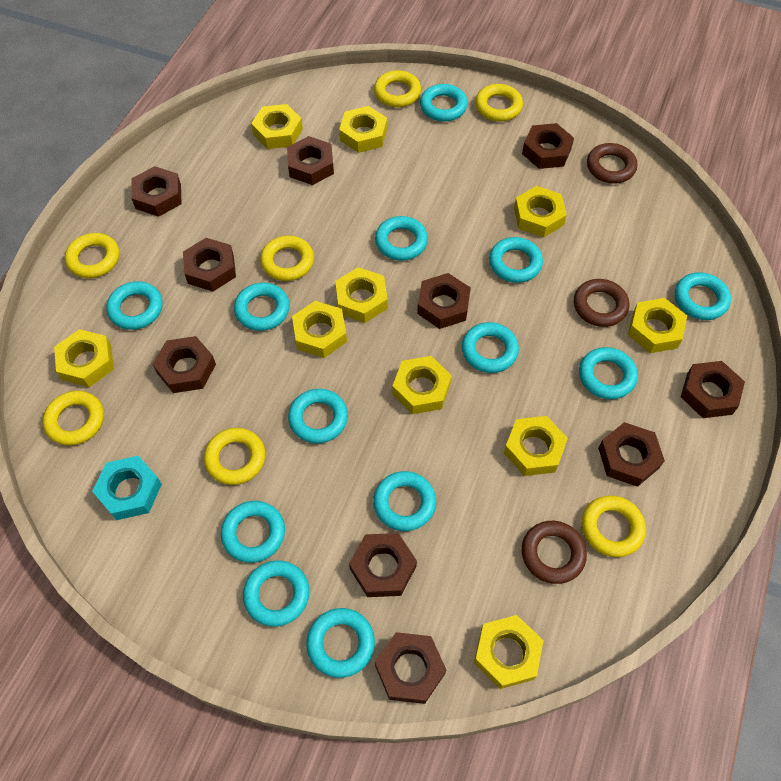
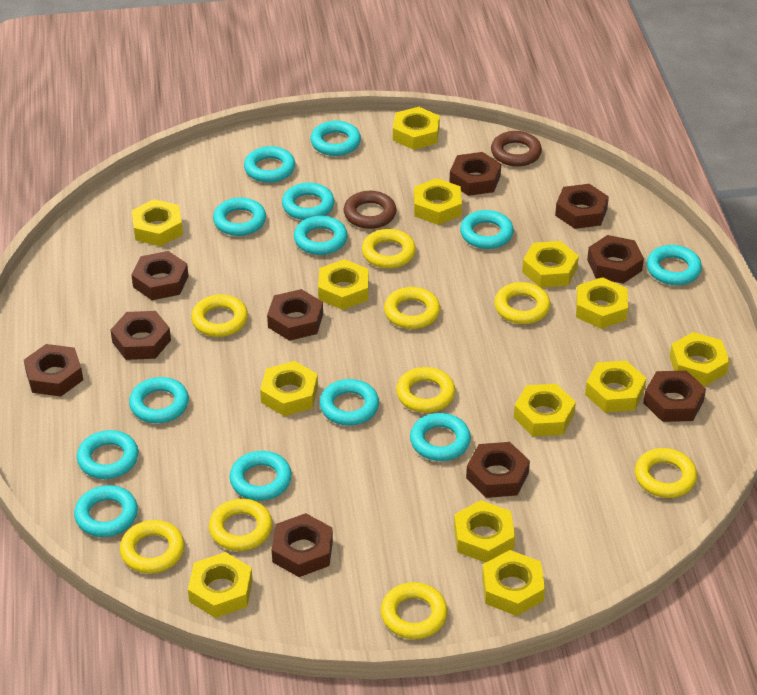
brown ring: [522,521,587,584] [574,279,629,327] [587,143,637,184] = 3 -> [344,191,396,229] [491,131,542,167] = 2
turquoise nut: [92,456,162,520] = 1 -> none = 0
yellow nut: [54,329,114,387] [251,104,303,149] [292,301,347,358] [335,267,388,323] [339,106,387,153] [392,356,452,414] [474,615,544,689] [504,416,568,476] [514,186,567,238] [628,298,687,353] = 10 -> [132,199,183,246] [188,552,253,618] [260,361,318,416] [318,259,369,310] [393,107,440,150] [414,178,462,225] [454,500,515,563] [482,550,545,616] [514,384,576,436] [522,241,579,288] [576,277,628,329] [585,361,646,413] [669,332,729,386] = 13
yellow ring: [43,391,104,446] [65,233,119,278] [204,428,265,485] [260,236,314,281] [374,70,421,107] [475,84,523,121] [581,495,646,557] = 7 -> [120,520,185,574] [191,294,248,337] [209,499,273,551] [362,229,416,269] [381,582,448,639] [384,287,440,329] [396,367,455,413] [494,282,551,324] [635,448,697,498] = 9

